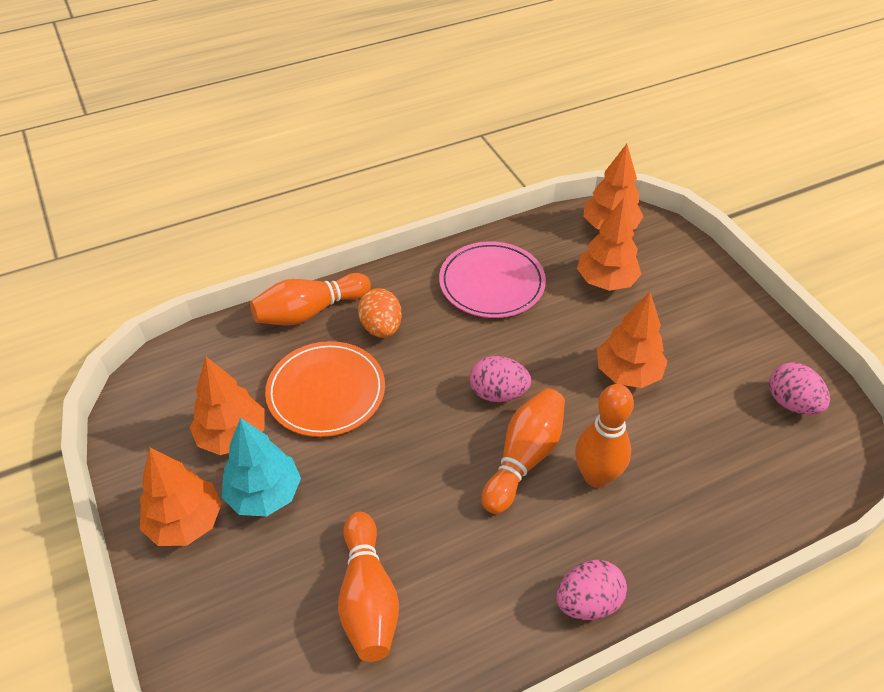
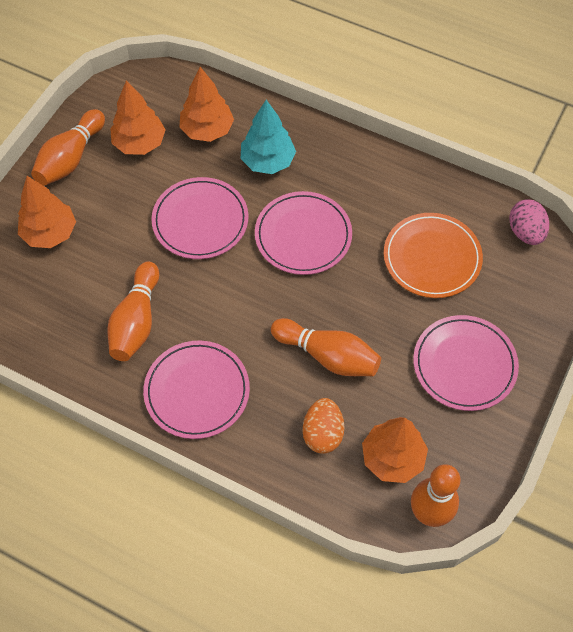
orange tree: [140,448,222,546] [190,357,265,455] [577,198,641,291] [584,144,644,230] [597,292,668,388] = 5 -> [18,176,76,248] [110,81,166,155] [179,67,234,142] [362,417,428,483] = 4
pink egg: [470,356,531,402] [557,560,627,620] [769,362,830,415] = 3 -> [509,199,549,245] = 1
pink plate: [439,241,546,318] = 1 -> [143,341,250,439] [151,177,249,259] [255,191,352,275] [413,315,519,411] = 4

